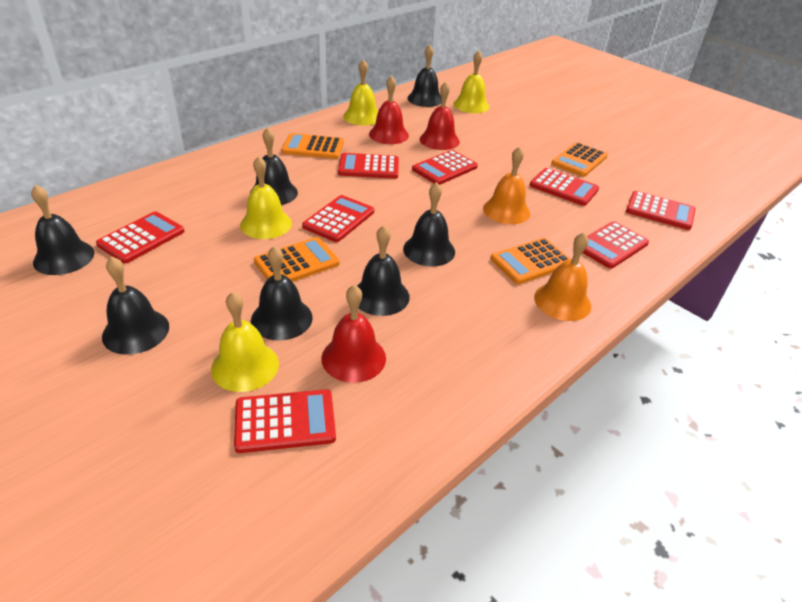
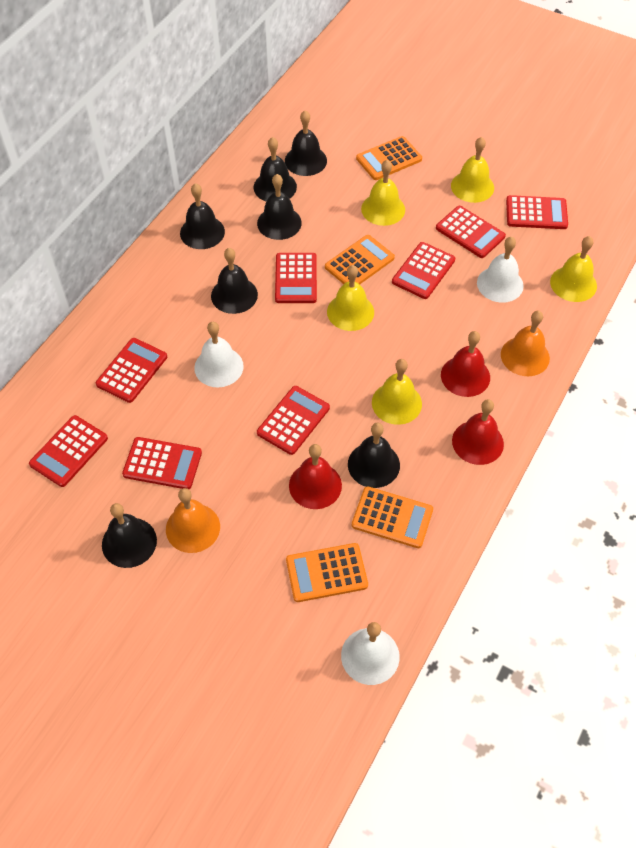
white bell: none = 0 -> [194,322,244,387] [341,622,400,685] [477,237,524,303] = 3
yellow bell: [211,292,279,392] [240,156,292,239] [343,59,378,126] [453,51,489,113] = 4 -> [327,265,374,331] [361,160,405,226] [372,359,422,425] [451,137,494,203] [550,236,597,302] = 5

